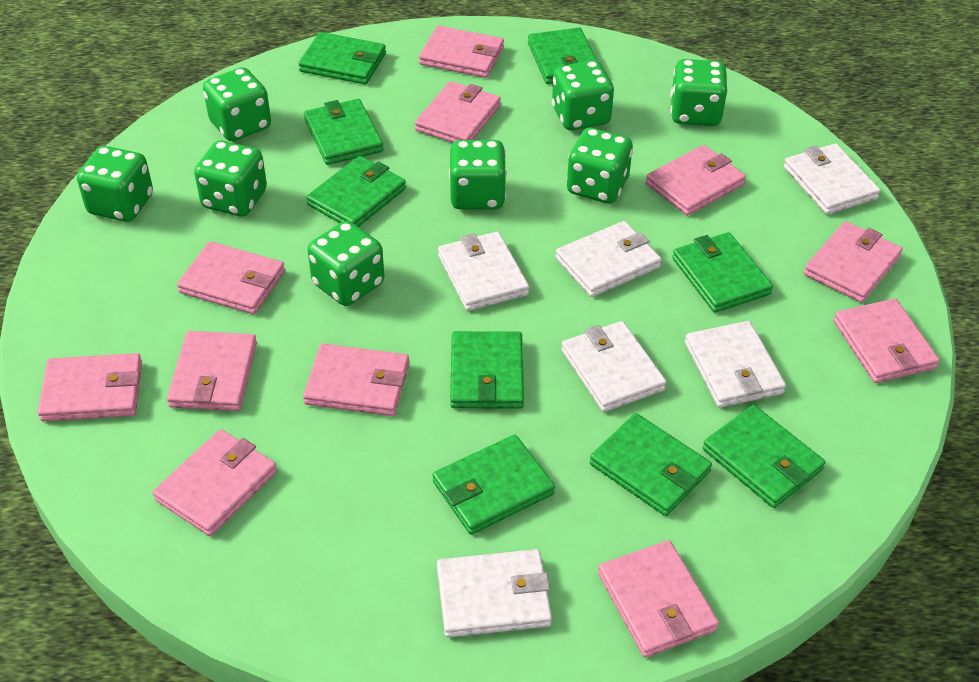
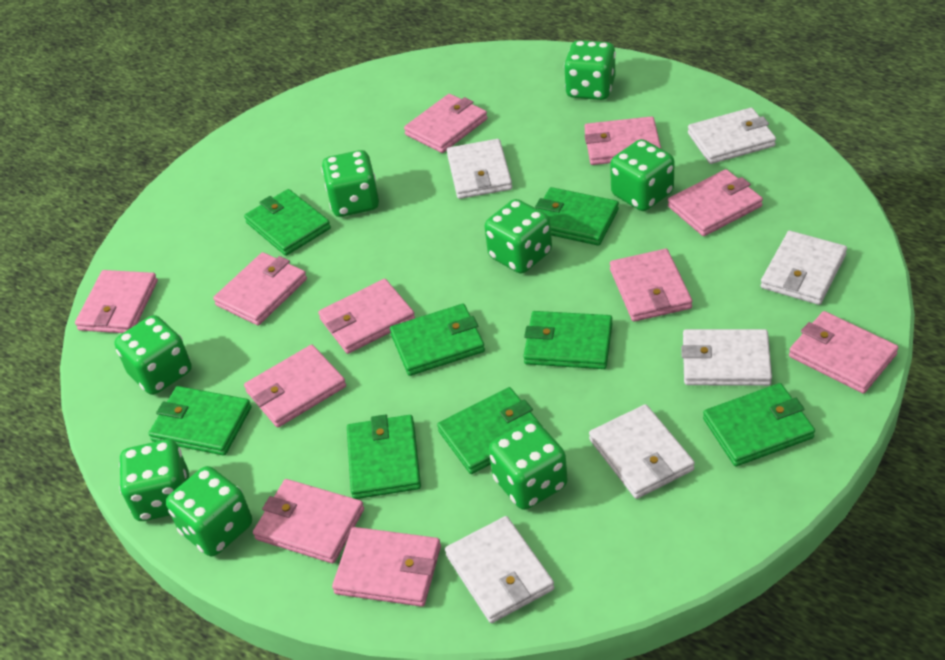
green wallet: [298,32,386,84] [304,99,384,165] [306,156,406,227] [432,435,555,535] [450,331,524,408] [528,28,597,84] [590,413,712,516] [672,232,773,313] [703,405,825,508] = 9 -> [148,386,251,456] [244,189,331,256] [347,414,421,499] [390,304,485,376] [437,387,540,474] [523,311,613,369] [535,187,619,246] [703,383,815,466] = 8

